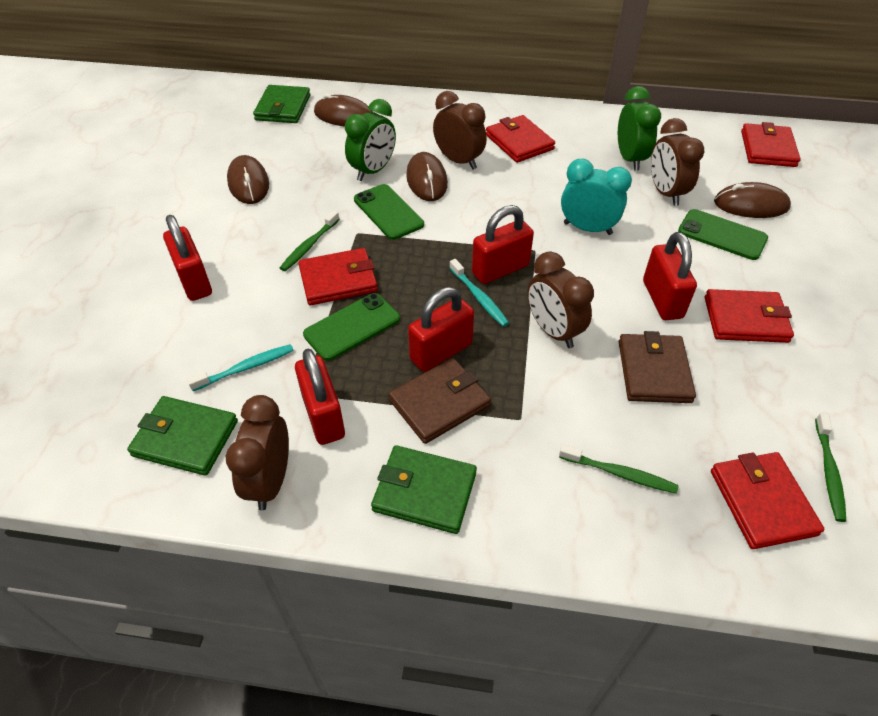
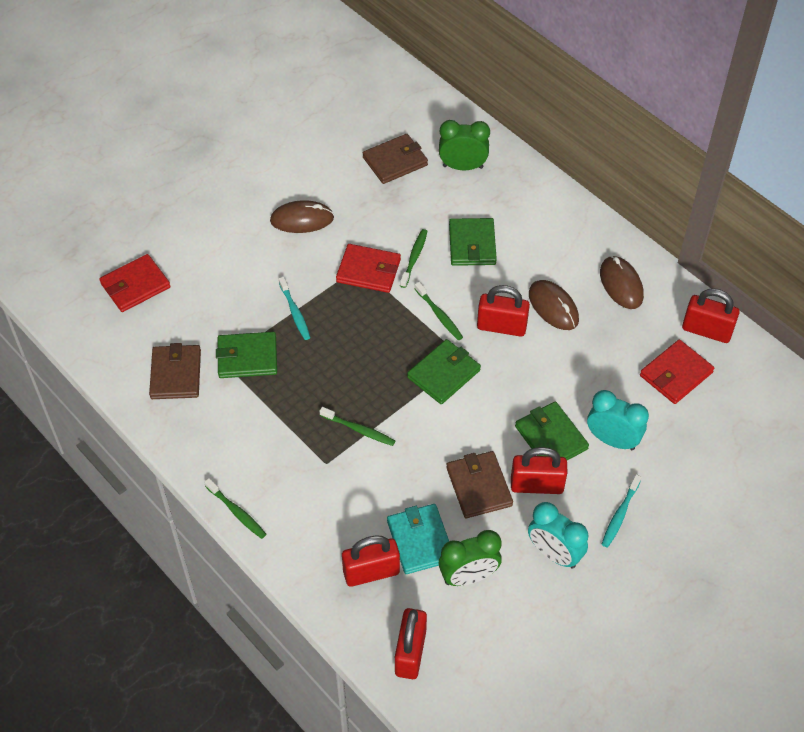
brown clock: [226,395,289,510] [433,91,487,170] [527,252,594,348] [651,118,704,206] = 4 -> none = 0
brown mouse: [227,155,269,204] [314,93,373,127] [406,152,448,201] [714,182,791,218] = 4 -> [270,200,334,233] [529,280,579,330] [600,256,644,309] = 3
brown wallet: [388,358,491,444] [619,331,696,403] = 2 -> [149,343,201,399] [363,134,428,184] [446,451,513,518] = 3
green phone: [303,293,400,361] [354,184,424,240] [678,209,768,260] = 3 -> none = 0
green toothbrush: [280,210,340,271] [559,444,679,494] [815,413,846,522] = 3 -> [204,478,266,539] [320,407,395,446] [400,229,428,288] [415,282,463,340] = 4
green wallet: [127,396,238,476] [253,85,310,123] [371,445,477,534] = 3 -> [216,332,277,378] [407,339,481,404] [449,218,497,266] [515,401,589,460] = 4
red wallet: [298,248,378,305] [486,115,555,163] [705,289,794,343] [711,452,824,549] [741,122,801,167] = 5 -> [99,254,171,312] [336,244,401,293] [640,339,714,404] = 3
turquoise clock: [561,159,632,235] = 1 -> [528,502,589,568] [587,390,649,450] = 2
turquoise wallet: none = 0 -> [387,504,449,574] = 1

